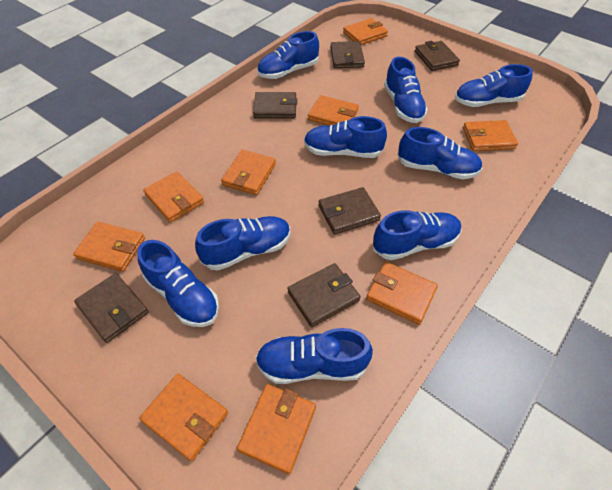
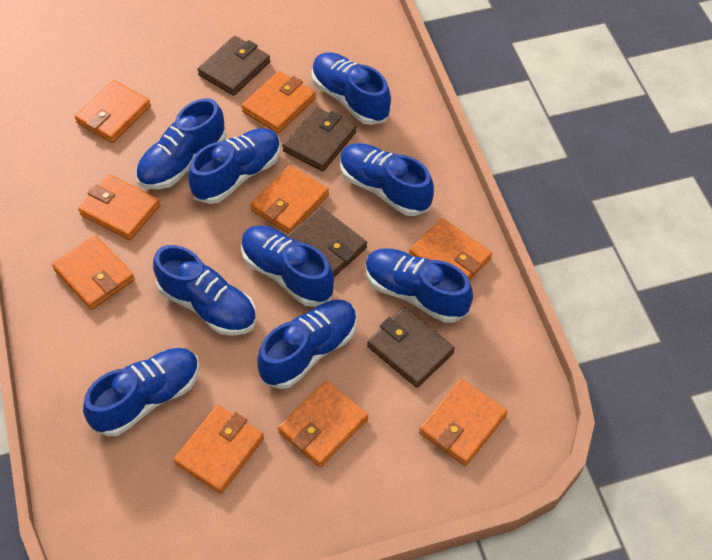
brown wallet: [74,273,149,343] [253,92,297,119] [287,263,361,327] [318,187,381,234] [330,41,365,68] [415,41,460,71] = 6 -> [197,36,270,96] [282,107,356,171] [287,207,367,277] [367,307,455,388] = 4

